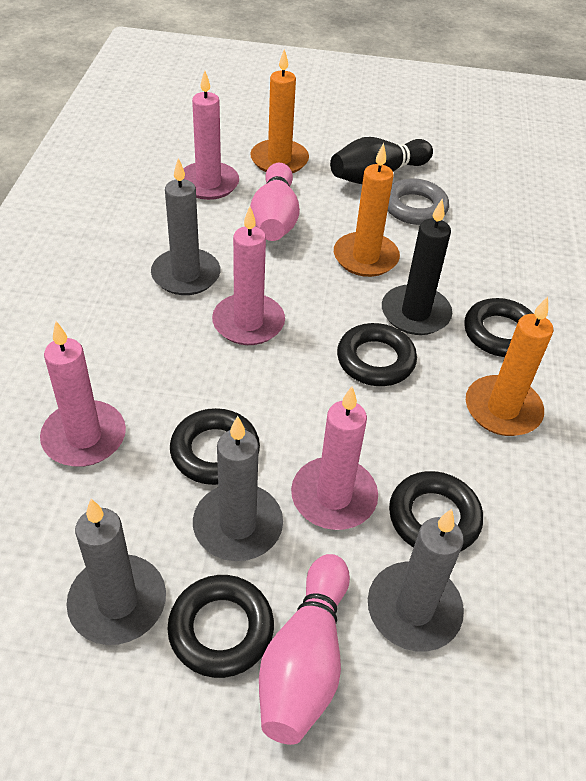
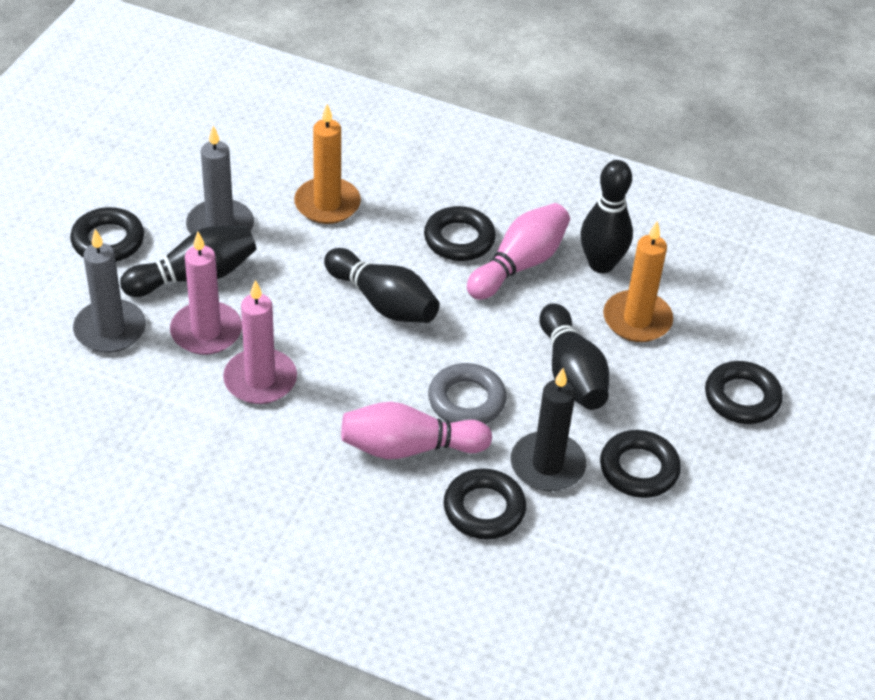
black bowling pin: [330,137,433,184] = 1 -> [120,226,256,297] [324,248,440,323] [539,303,609,410] [580,160,633,273] = 4
grey candle: [67,499,166,645] [151,158,220,295] [193,416,283,561] [368,509,464,652] = 4 -> [73,229,146,353] [186,126,254,234] = 2
orange candle: [250,49,309,173] [334,143,400,277] [466,296,553,436] = 3 -> [294,104,361,224] [603,221,673,342] = 2
pink candle: [40,321,126,467] [184,71,239,200] [212,207,285,345] [291,386,378,530] = 4 -> [170,232,242,355] [223,280,297,404] = 2

